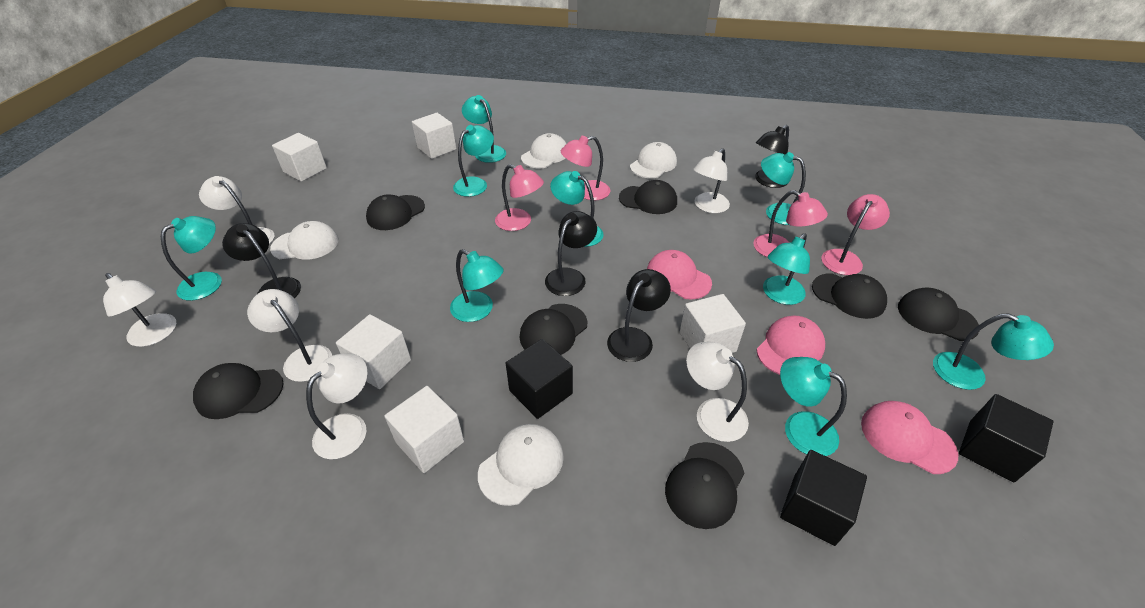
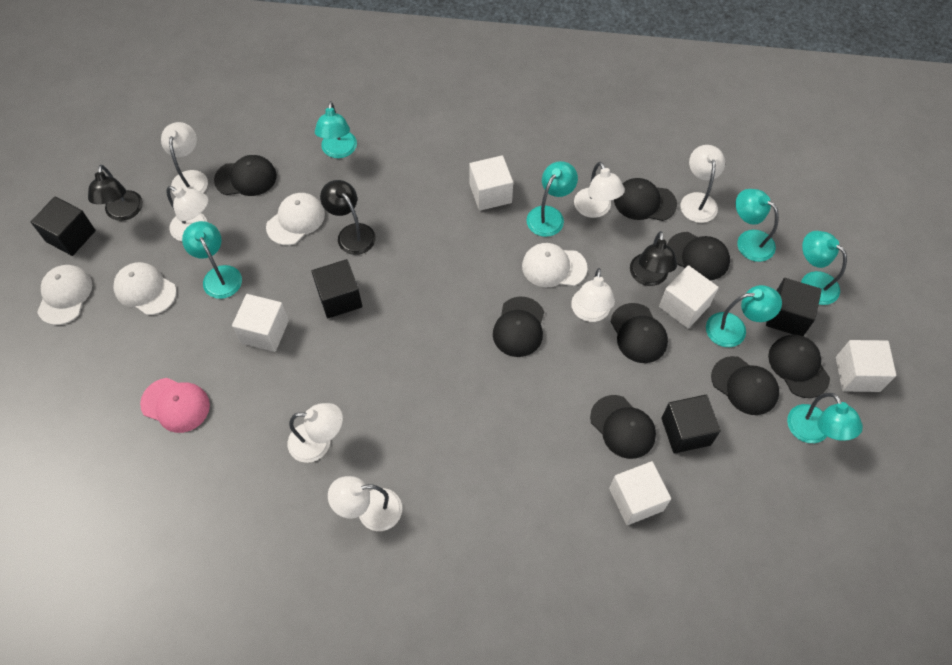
black cap: [193,363,283,419] [366,194,425,230] [519,304,587,355] [619,180,677,214] [665,442,744,529] [812,273,887,319] [898,287,979,341] = 7 -> [214,155,277,196] [493,297,544,357] [590,395,656,459] [610,303,668,363] [614,178,677,221] [667,232,730,280] [711,356,779,415] [768,335,830,398] = 8
black cube: [506,339,573,419] [780,450,867,546] [959,394,1053,482] = 3 -> [31,196,96,256] [311,259,362,318] [661,395,721,453] [766,278,822,336] = 4
black lamp: [222,223,301,298] [545,211,597,296] [607,269,671,362] [755,125,789,188] = 4 -> [88,165,143,221] [320,180,376,255] [630,231,677,286] = 3
pink cap: [647,250,712,300] [757,316,825,375] [861,401,958,474] = 3 -> [140,378,210,433] = 1
pink lamp: [495,164,544,231] [561,136,610,201] [753,190,828,257] [822,194,890,275] = 4 -> none = 0
turquoise lamp: [161,216,222,301] [450,249,503,322] [453,125,494,197] [462,95,506,163] [550,171,604,247] [761,152,806,225] [763,233,810,305] [780,357,847,456] [933,314,1054,390] = 9 -> [182,221,242,299] [315,101,357,158] [527,161,578,237] [706,285,782,347] [736,189,779,262] [787,393,863,443] [801,231,847,305] = 7
white lamp: [103,273,176,347] [199,176,274,244] [247,289,332,382] [306,353,367,459] [686,342,749,442] [693,148,730,213] = 6 -> [161,122,208,196] [167,186,208,241] [287,403,343,463] [328,476,402,531] [571,268,615,322] [574,162,625,218] [680,145,725,223] = 7

